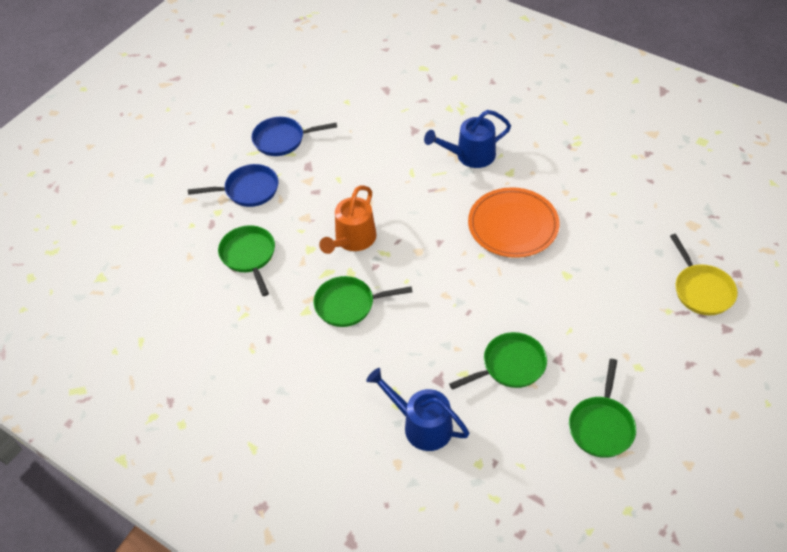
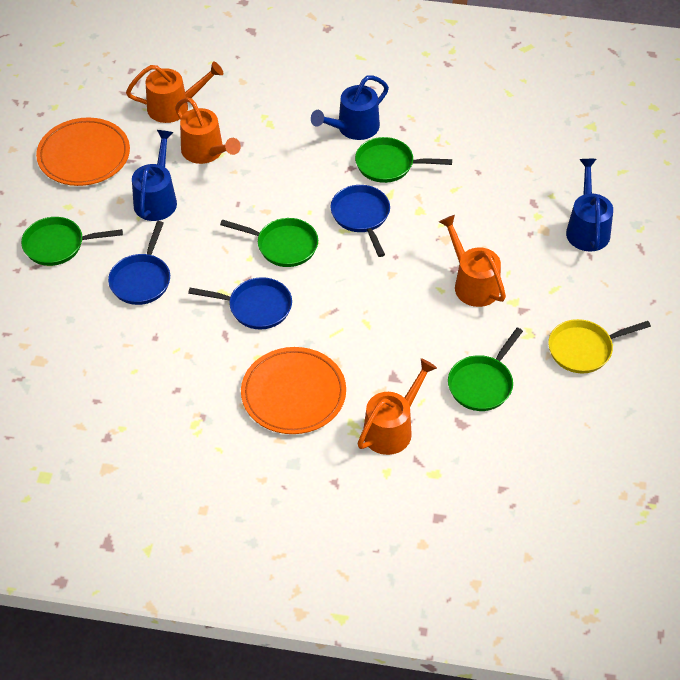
blue pan: [188,164,279,207] [252,117,337,156] = 2 -> [108,221,170,305] [188,277,292,330] [331,185,390,257] = 3
blue watering can: [366,368,470,451] [424,110,511,168] = 2 -> [132,130,177,221] [311,75,389,140] [566,159,613,252] = 3
orange plate: [468,187,559,258] = 1 -> [36,118,130,186] [241,347,346,434] = 2
orange watering can: [319,186,377,254] = 1 -> [126,62,223,123] [175,97,241,164] [357,358,437,455] [439,215,506,307] = 4

